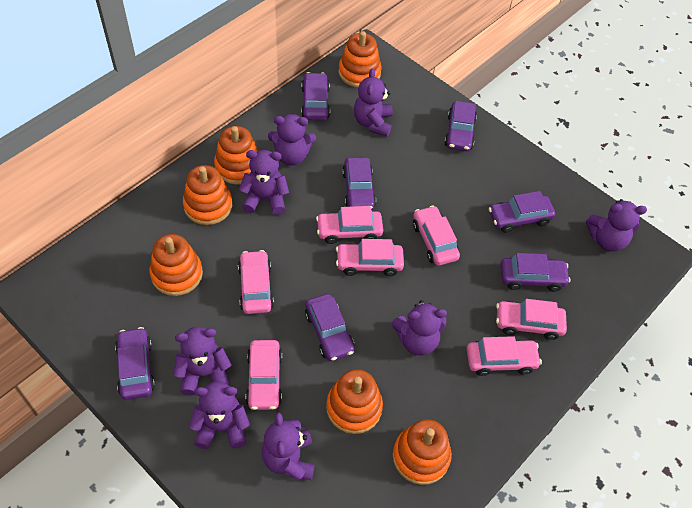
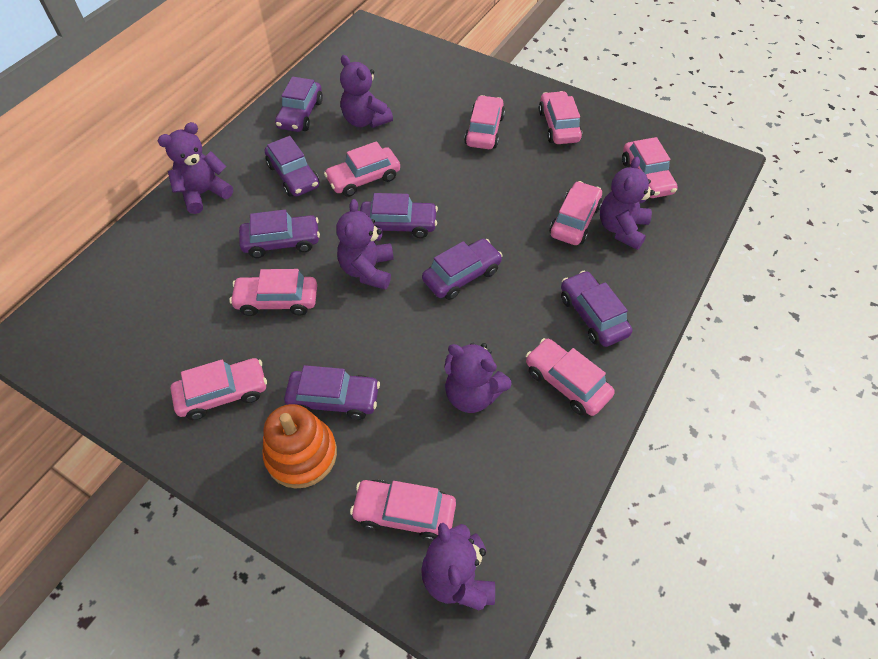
orange stacking toy: [149,234,203,296] [183,165,232,225] [214,126,258,185] [326,369,383,434] [338,31,382,88] [393,419,452,485] = 6 -> [262,404,337,488] = 1
pink car: [238,250,274,314] [246,340,282,410] [316,206,383,244] [336,239,404,276] [413,205,460,266] [467,336,542,376] [496,299,567,340] = 7 -> [171,358,267,420] [230,269,317,316] [324,141,400,197] [350,480,456,542] [464,95,505,149] [526,338,615,416] [539,91,582,144] [549,181,602,245] [622,137,678,198] = 9
purple teddy bear: [173,327,231,396] [188,381,250,449] [239,150,289,215] [261,412,315,480] [268,114,316,165] [354,68,393,137] [392,300,447,355] [586,199,647,251] = 8 -> [158,122,233,214] [336,199,394,290] [340,55,393,128] [421,523,495,610] [445,342,512,413] [600,157,655,250] = 6

